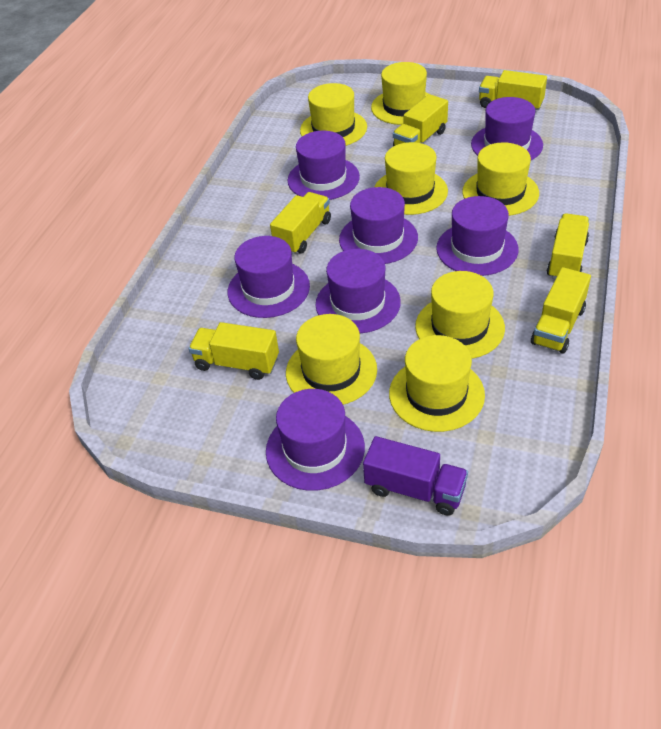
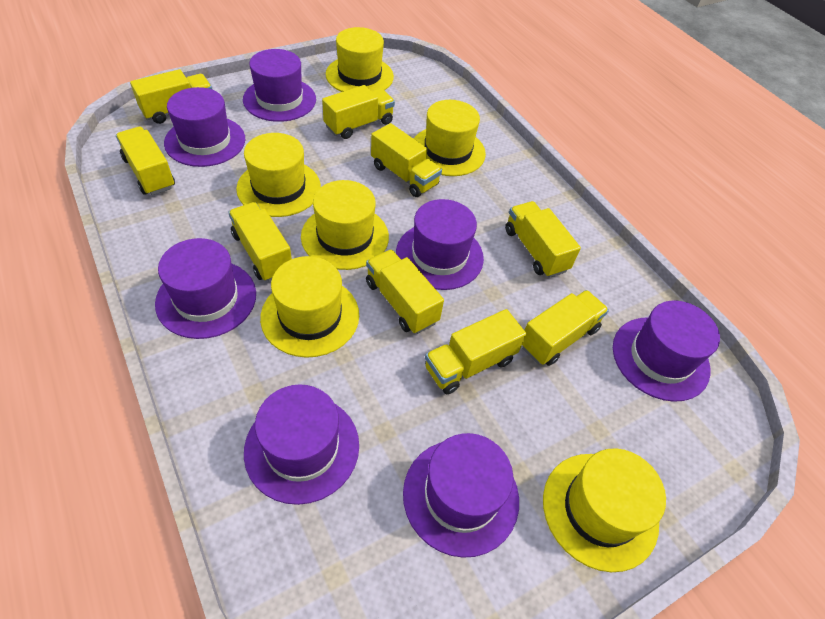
purple truck: [363,436,468,516] = 1 -> none = 0
yellow hat: [286,314,377,405] [300,83,367,146] [371,62,429,125] [374,142,448,215] [389,335,485,432] [415,271,505,359] [462,142,539,216] = 7 -> [236,133,321,217] [260,256,359,358] [301,180,389,270] [326,27,394,92] [414,100,486,176] [543,448,666,572] = 6
yellow truck: [189,322,279,380] [270,192,331,255] [393,94,448,146] [479,70,547,110] [531,267,591,354] [547,213,589,279] = 6 -> [116,127,175,195] [130,69,213,124] [228,202,292,282] [322,85,395,139] [366,249,444,334] [371,123,442,197] [425,309,526,394] [505,201,581,278] [522,290,609,366] = 9

